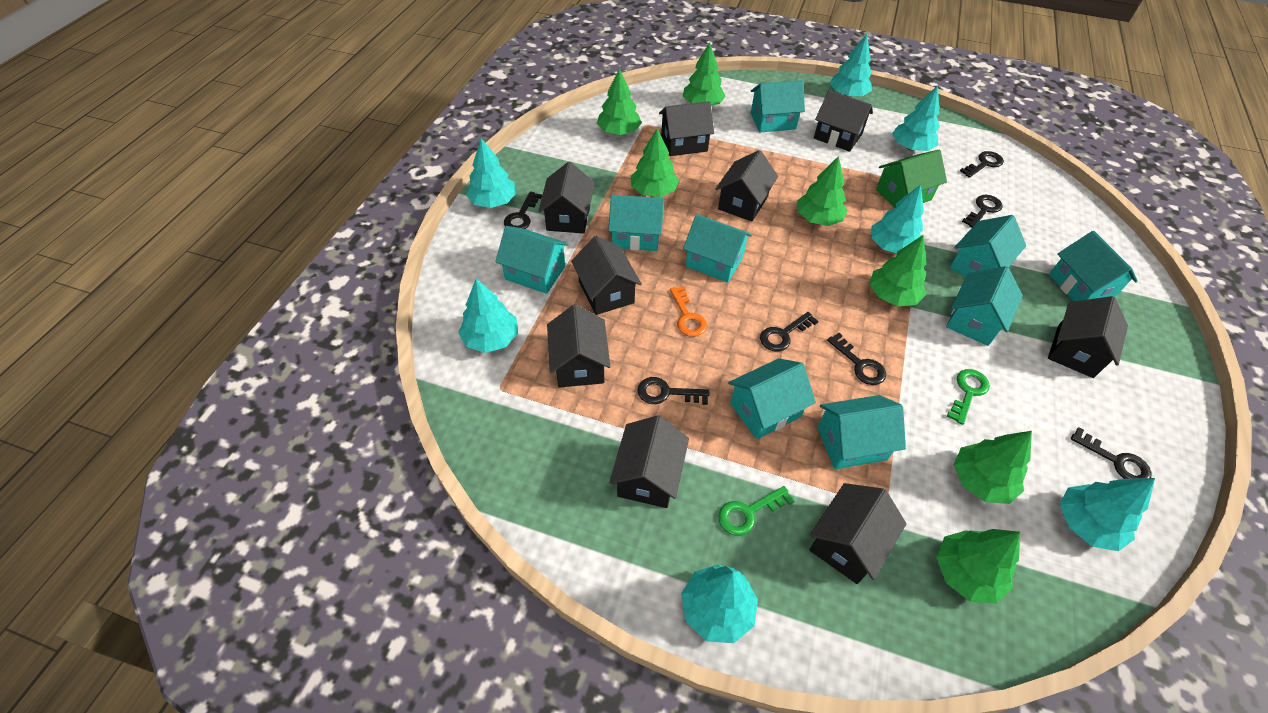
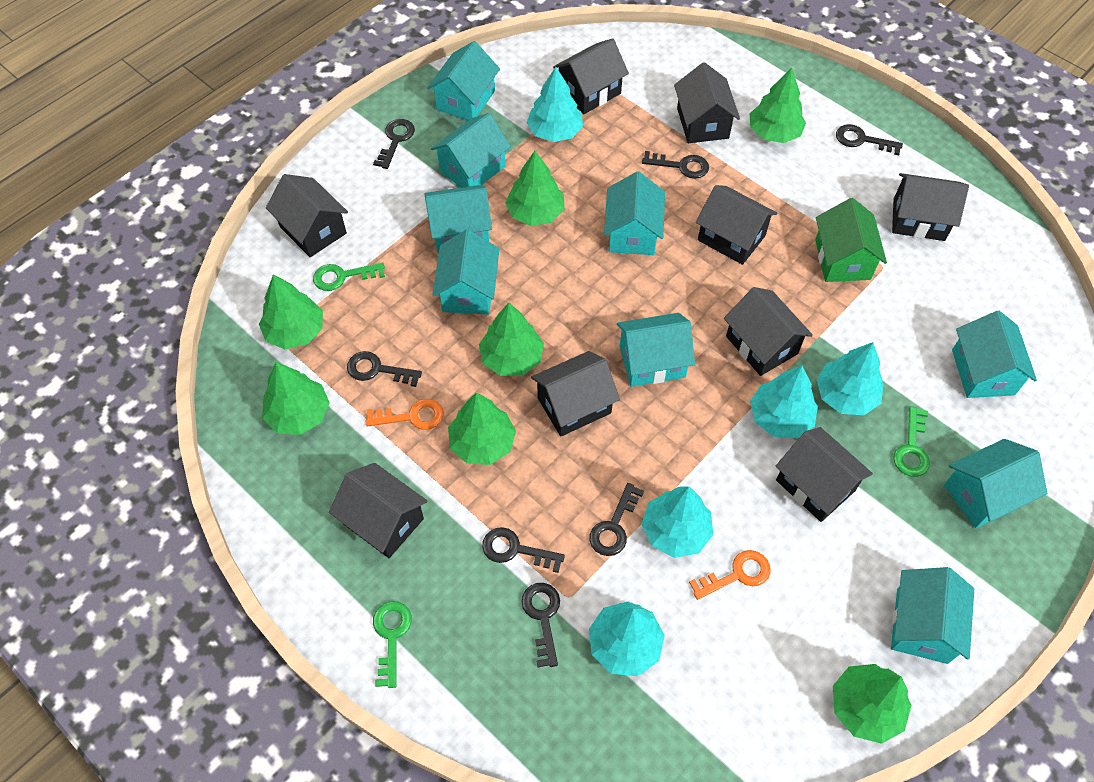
green key: [718,486,794,536] [947,369,990,425] = 2 -> [313,262,385,291] [373,601,412,688] [894,406,930,477] = 3
orange key: [670,286,707,337] = 1 -> [366,399,444,430] [689,550,771,600] = 2
turquoise tree: [458,279,518,353] [466,138,517,208] [681,565,758,643] [830,34,872,97] [871,184,924,254] [892,85,940,151] [1060,478,1155,551] = 7 -> [527,67,583,142] [589,601,665,676] [642,486,713,558] [750,365,818,438] [816,342,884,415] = 5

